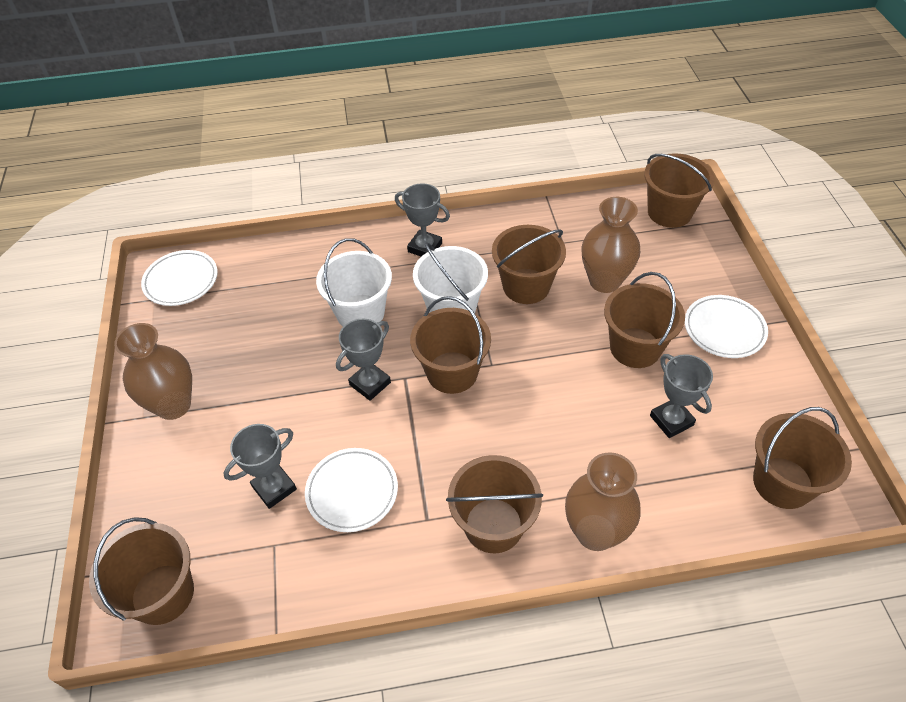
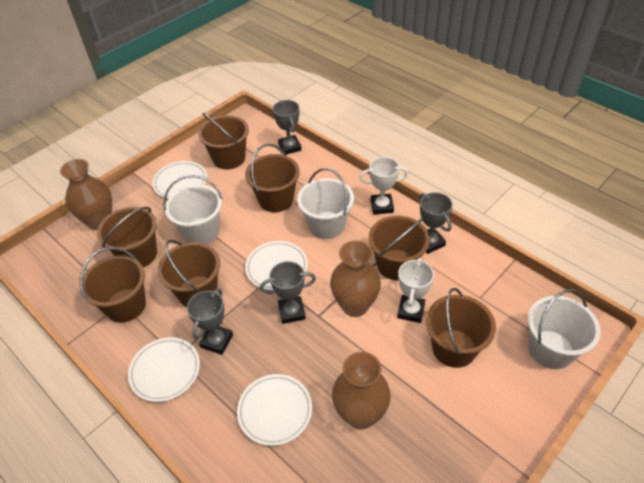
white bucket: [316,238,392,327] [413,242,488,313] = 2 -> [163,175,223,244] [297,168,354,239] [528,289,601,369] = 3
white plate: [141,250,218,306] [305,448,398,532] [685,295,768,358] = 3 -> [128,337,200,402] [152,161,207,199] [237,374,312,446] [245,241,308,290] = 4
white trophy: none = 0 -> [359,157,408,214] [397,258,434,323] = 2

